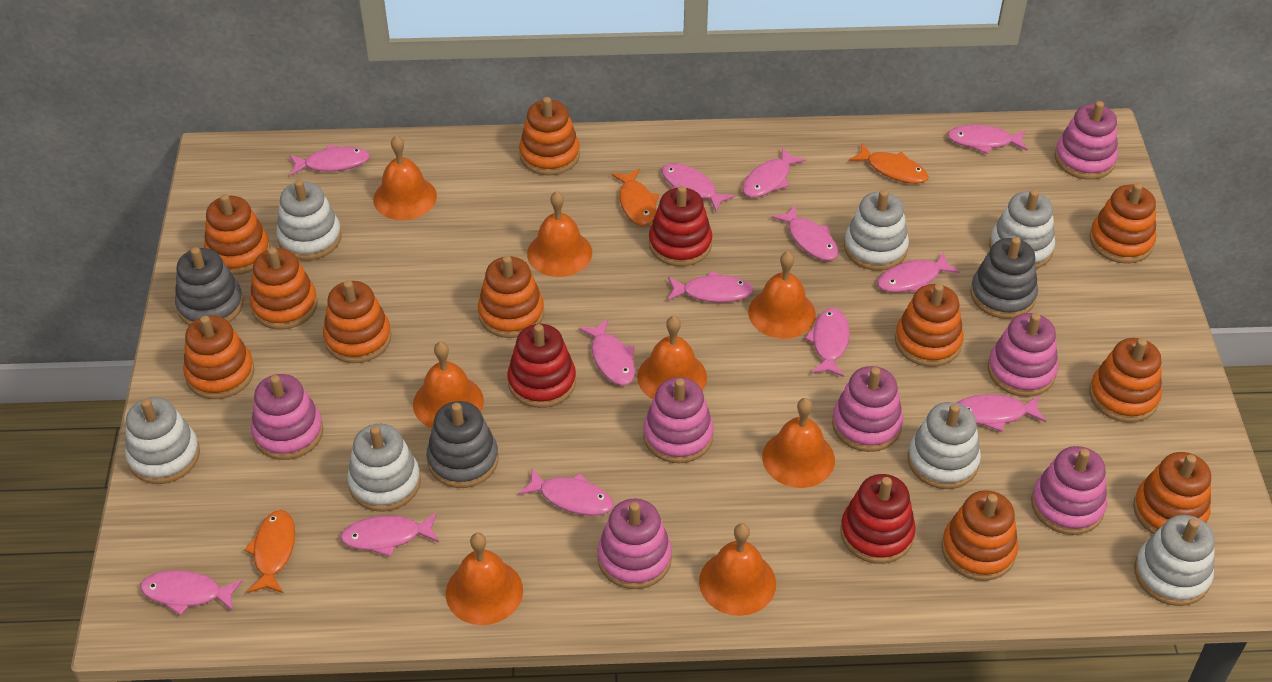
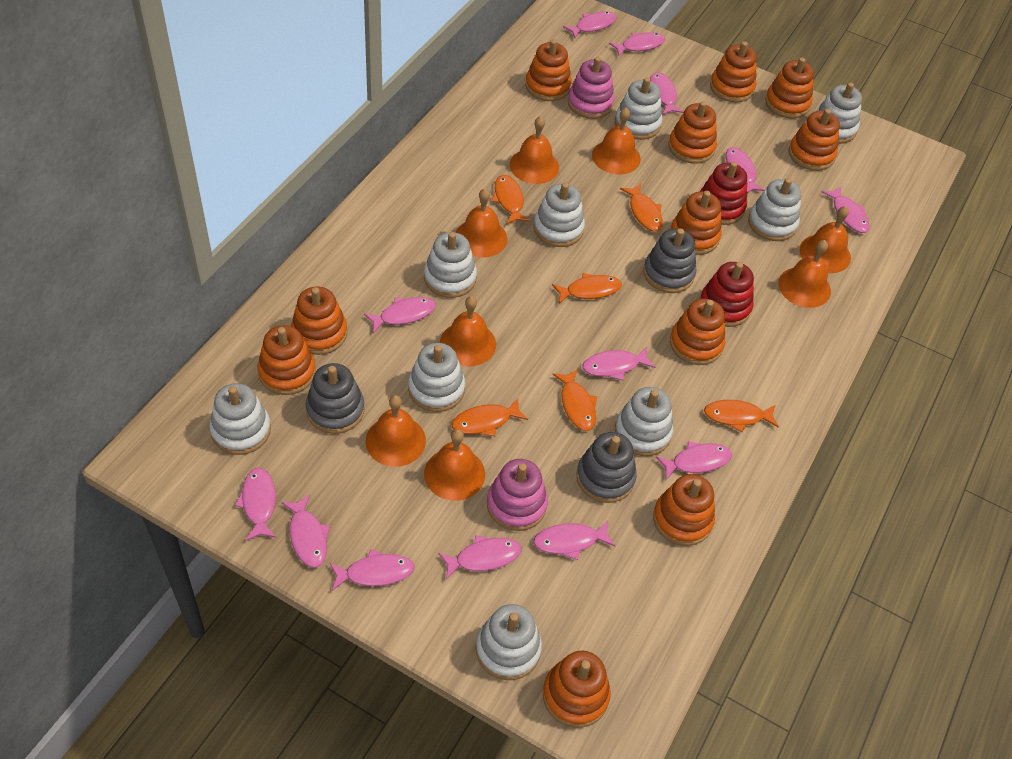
orange fish: [244,510,295,593] [611,169,659,226] [849,143,929,184] = 3 -> [452,398,528,436] [491,175,530,224] [552,273,622,304] [552,369,597,431] [620,183,663,231] [704,400,779,433] = 6
pink stacking toy: [251,374,323,460] [597,499,672,589] [643,377,714,463] [832,366,903,452] [988,313,1058,397] [1031,446,1107,535] [1055,101,1118,180] = 7 -> [487,459,548,531] [568,57,615,119] = 2
red stacking toy: [507,324,576,408] [649,186,712,266] [840,474,916,564] = 3 -> [700,161,747,225] [700,262,754,327] = 2
white stacking toy: [125,397,200,484] [276,180,342,260] [347,424,421,512] [844,190,909,271] [908,402,981,489] [989,190,1055,269] [1134,515,1215,606] = 7 -> [209,383,271,455] [408,343,465,412] [424,232,477,298] [476,604,542,680] [534,182,585,247] [615,77,662,140] [615,387,673,456] [748,178,801,241] [816,82,862,144] = 9

